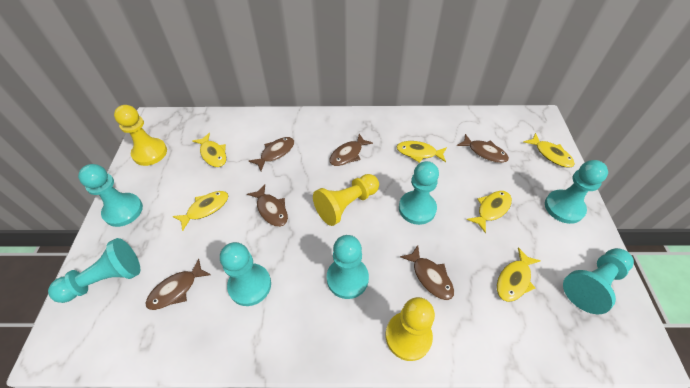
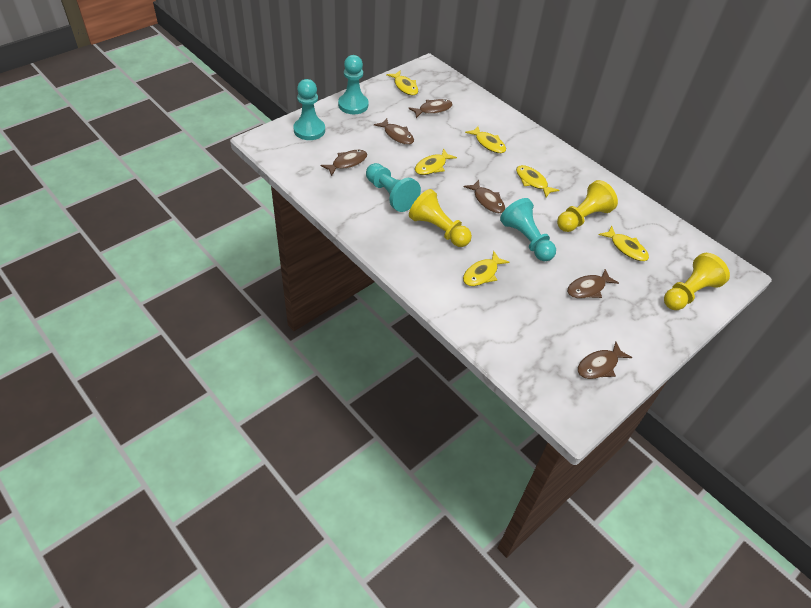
turquoise pawn: [48,238,140,303] [78,164,143,227] [220,242,271,306] [327,235,369,299] [399,161,439,225] [545,160,608,224] [563,248,634,314] = 7 -> [293,79,325,140] [338,55,368,114] [366,163,421,212] [500,198,556,261] = 4

